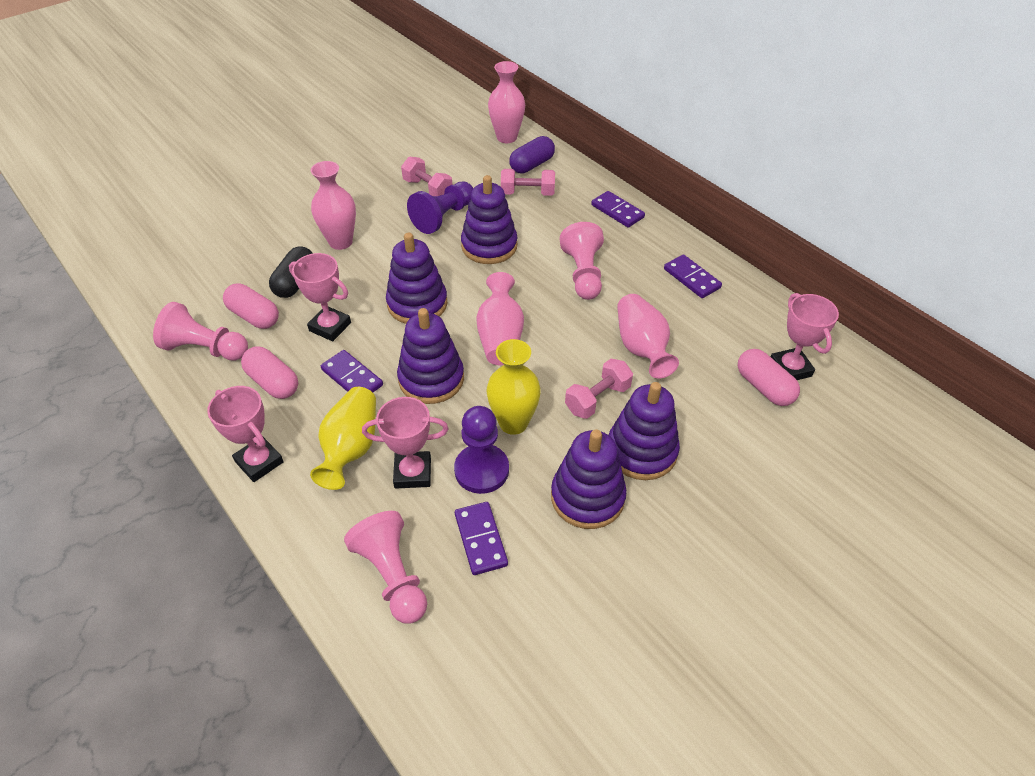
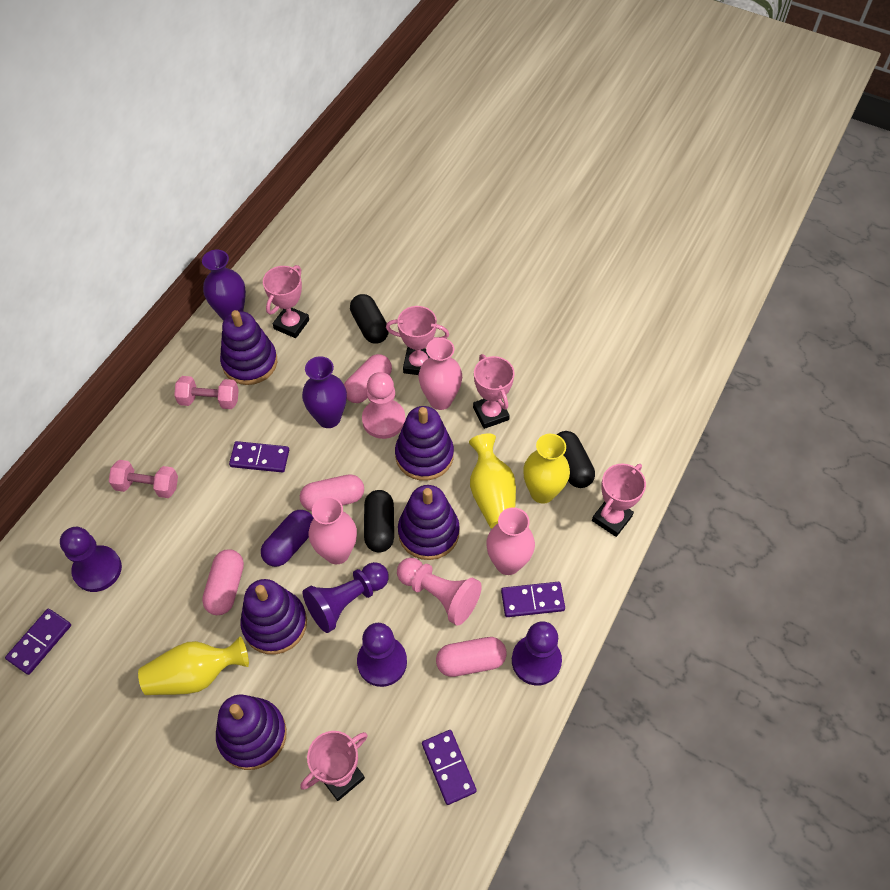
black capsule: [269,246,313,298] = 1 -> [350,294,389,344] [364,490,394,553] [557,431,595,488] = 3
pink capsule: [223,283,279,329] [241,346,298,399] [738,349,800,406] = 3 -> [202,549,244,615] [300,474,364,511] [344,354,392,403] [436,637,507,677] = 4
pink dumbbell: [401,156,452,196] [501,169,555,196] [565,359,633,419] = 3 -> [109,460,178,498] [174,376,239,409] = 2
pink pawn: [153,302,248,361] [344,511,427,624] [560,222,604,300] = 3 -> [362,372,405,439] [397,558,482,626] = 2
pink trophy: [207,386,284,482] [289,253,351,341] [362,397,448,489] [770,293,839,380] = 4 -> [263,265,309,338] [301,731,368,801] [386,306,449,375] [473,354,515,429] [592,464,646,537] = 5
pink vase: [311,161,356,250] [476,272,524,365] [488,61,525,143] [617,294,679,378] = 4 -> [309,496,357,564] [419,338,462,410] [486,507,535,575] = 3
purple pawn: [407,181,473,234] [454,406,509,494] = 2 -> [60,527,122,592] [303,562,389,633] [357,623,407,687] [512,621,562,685] = 4
purple vase: none = 0 -> [202,250,246,321] [302,356,347,428] = 2
yellow vase: [310,387,376,490] [487,339,541,435] = 2 -> [138,636,249,695] [469,433,516,529] [523,434,570,504] = 3

